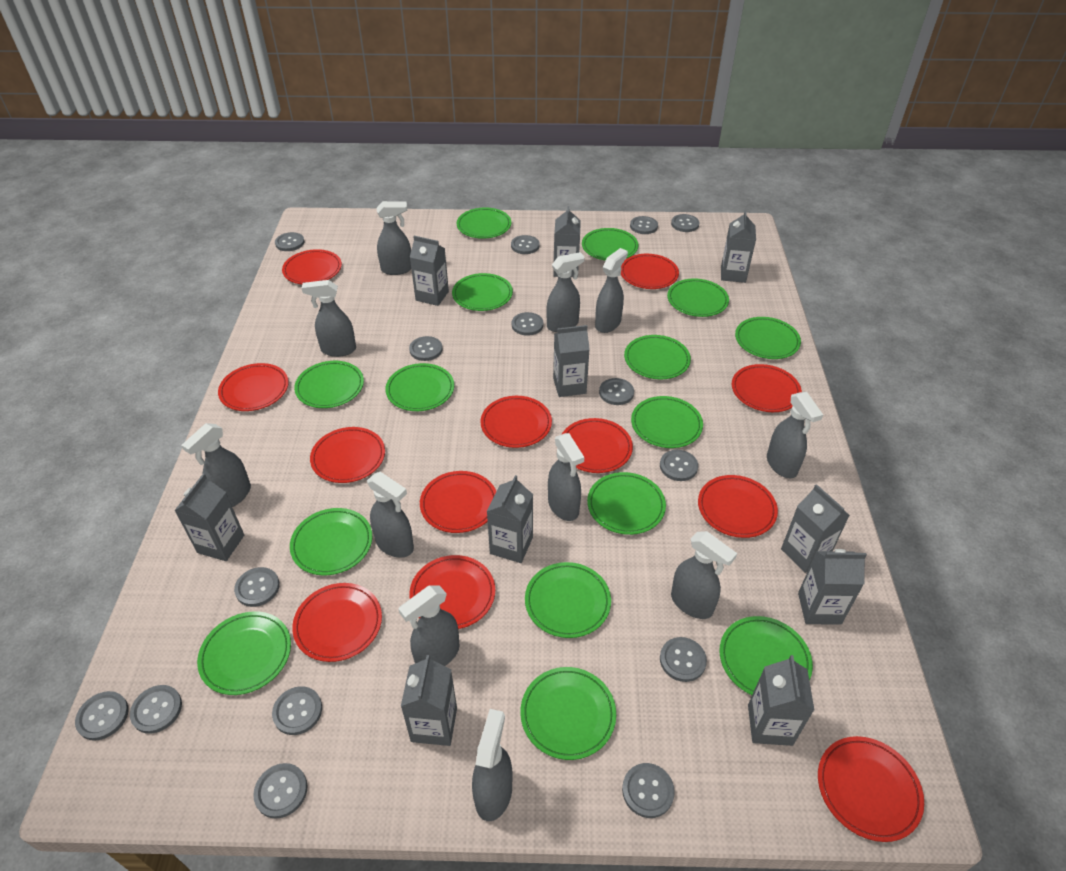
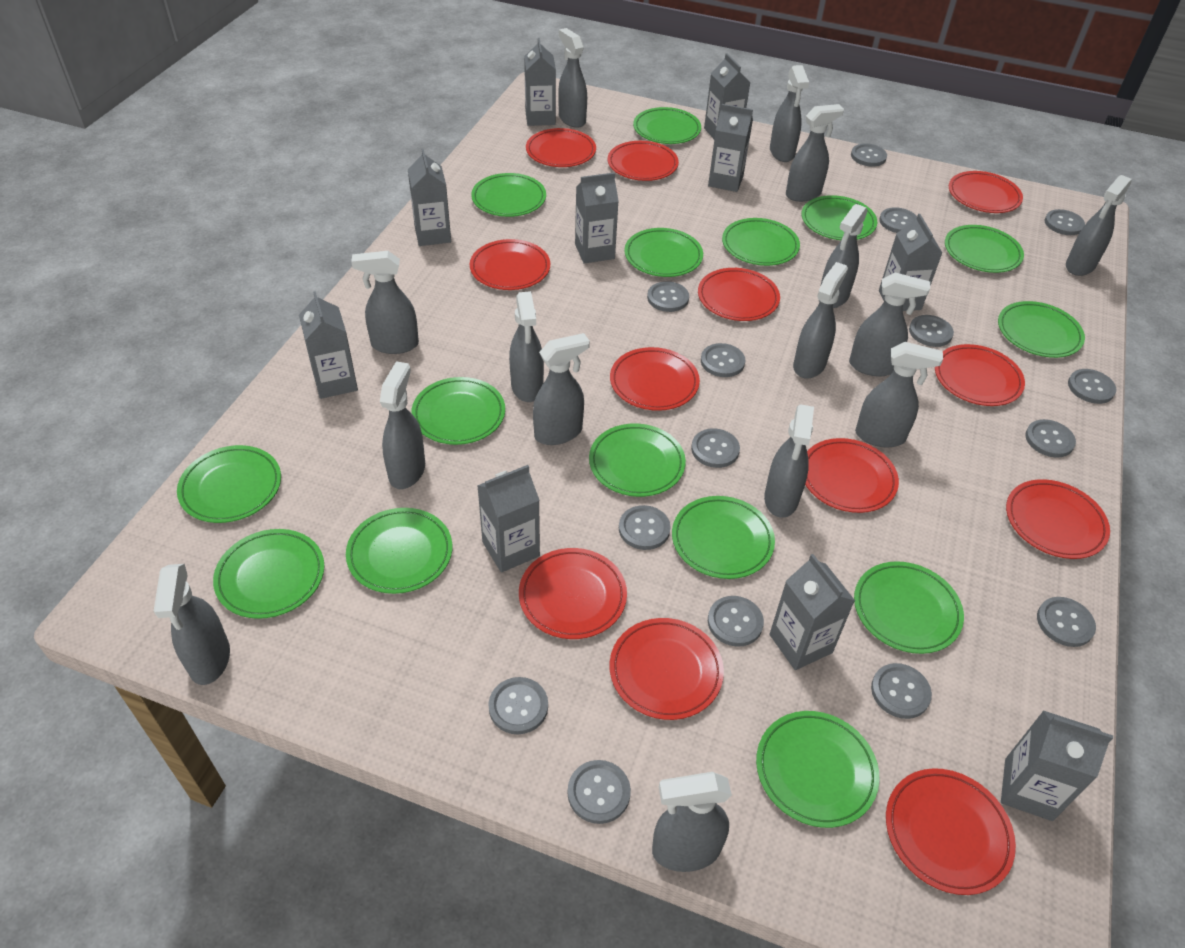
grey spray bottle: [181,423,251,507] [302,280,356,357] [367,472,414,558] [377,201,411,275] [398,586,460,666] [472,709,512,821] [547,252,585,332] [548,433,584,521] [595,248,628,333] [671,531,737,619] [767,392,823,478] = 11 -> [154,564,230,685] [351,251,419,354] [380,361,425,489] [509,291,544,402] [533,333,590,445] [558,28,587,128] [652,772,732,872] [764,405,814,518] [770,65,809,162] [786,104,844,202] [793,262,848,379] [819,204,868,308] [849,272,930,377] [855,342,943,447] [1066,175,1132,276] = 15

